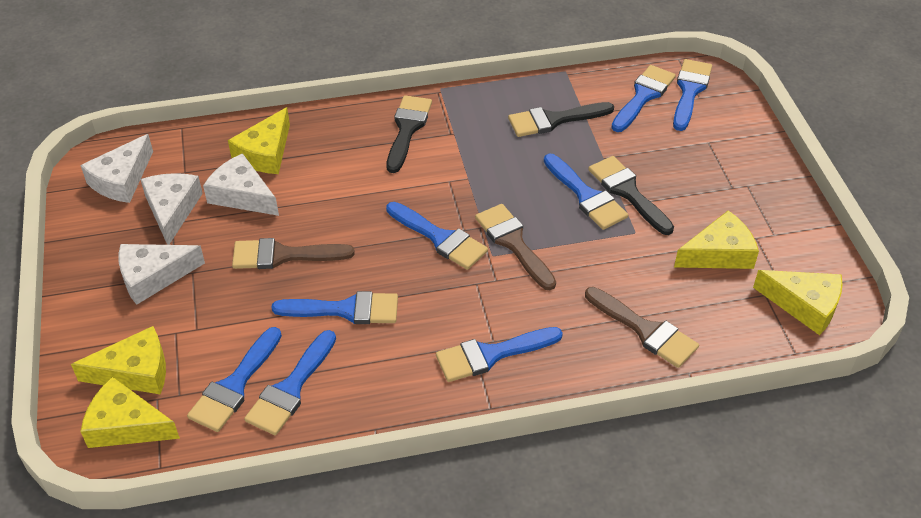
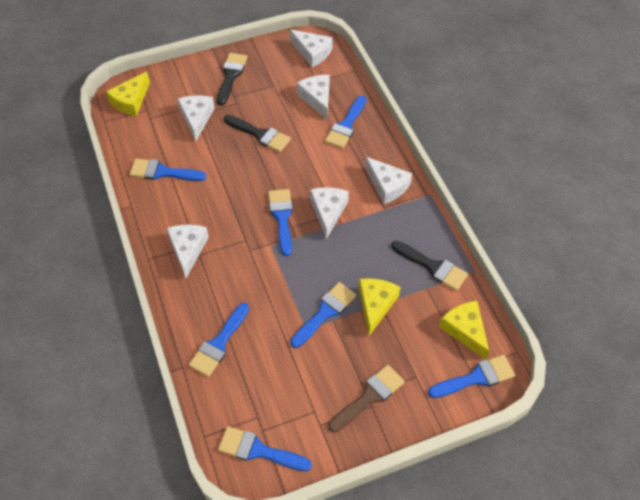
blue brush: [187,327,282,432] [244,330,336,435] [272,291,398,324] [386,202,488,270] [436,327,563,382] [544,154,628,230] [611,65,676,132] [673,59,712,131] = 8 -> [130,158,206,181] [189,303,249,377] [218,426,312,471] [268,189,293,256] [290,282,356,348] [325,95,366,149] [428,355,515,398] = 7
brown brush: [232,238,355,269] [475,204,556,290] [585,287,699,368] = 3 -> [328,365,405,433] = 1
white cheese: [80,134,153,203] [119,244,205,305] [140,173,203,245] [203,153,279,216] = 4 -> [167,225,209,278] [177,95,215,141] [290,29,333,67] [296,75,329,119] [310,187,349,239] [365,157,412,204] = 6
yellow cheese: [71,326,166,394] [80,377,180,448] [228,107,290,174] [674,210,759,269] [753,270,842,335] = 5 -> [106,72,150,116] [358,278,400,336] [439,301,489,360] = 3

